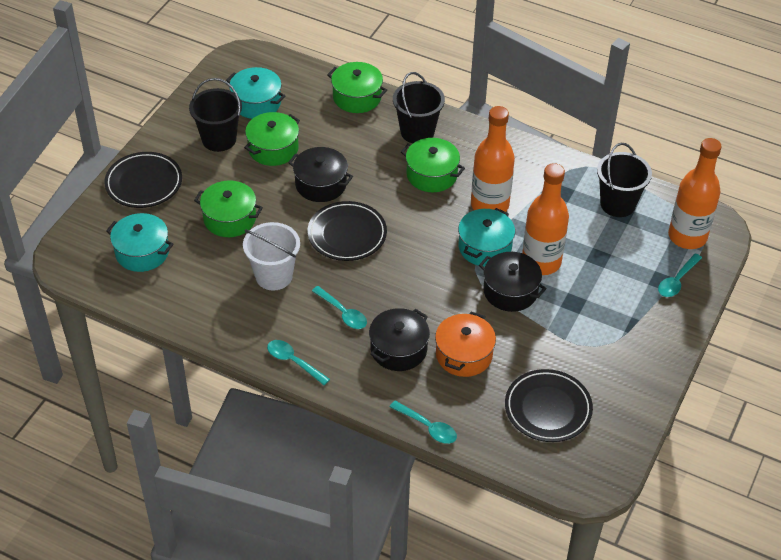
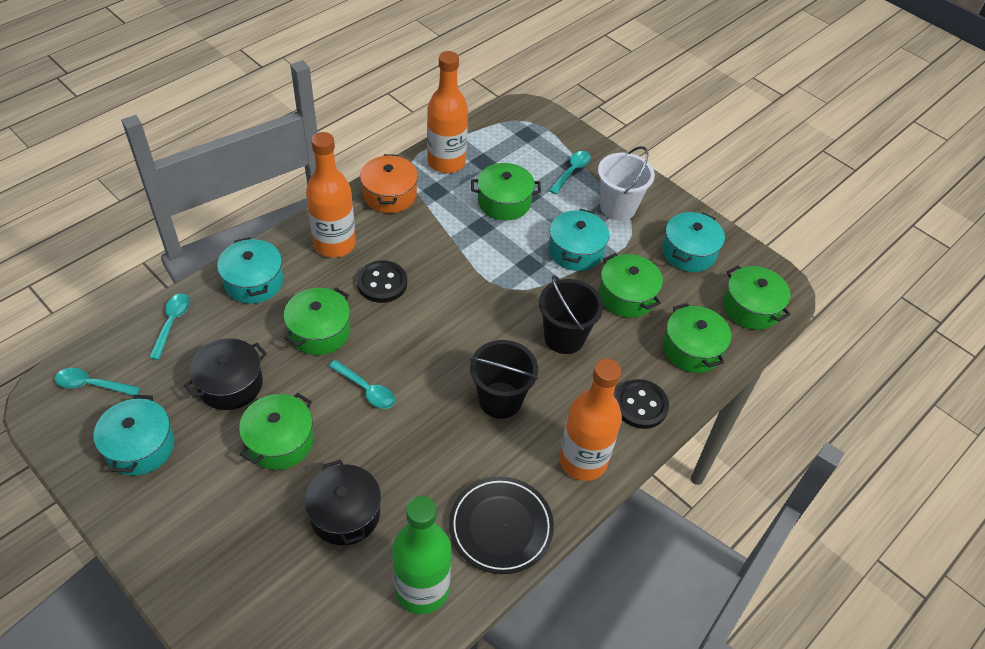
black bucket: [189,78,242,152] [393,72,445,143] [597,143,652,217] = 3 -> [470,340,538,419] [539,275,603,354] = 2
black button: none = 0 -> [357,260,407,303] [615,379,669,429] = 2
black plate: [104,152,182,208] [308,201,387,261] [505,369,593,442] = 3 -> [449,476,554,574] = 1
black pot: [288,147,353,202] [369,308,430,371] [479,252,547,312] = 3 -> [184,338,267,410] [304,460,381,545] = 2
green bottle: none = 0 -> [392,496,452,614] = 1
green pot: [194,180,263,237] [244,112,300,166] [327,62,387,113] [401,138,465,192] = 4 -> [239,393,314,470] [284,288,350,355] [471,163,541,220] [599,253,663,318] [663,303,731,373] [723,265,791,330] = 6
turquoise pot: [106,213,174,272] [226,67,285,119] [458,208,515,267] = 3 -> [94,395,174,476] [217,237,284,304] [549,209,609,271] [662,212,725,272] = 4

